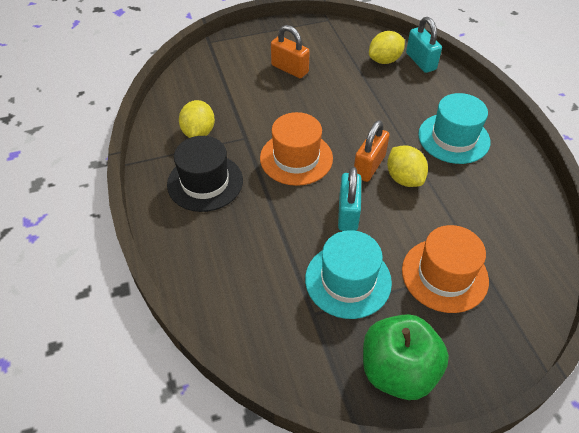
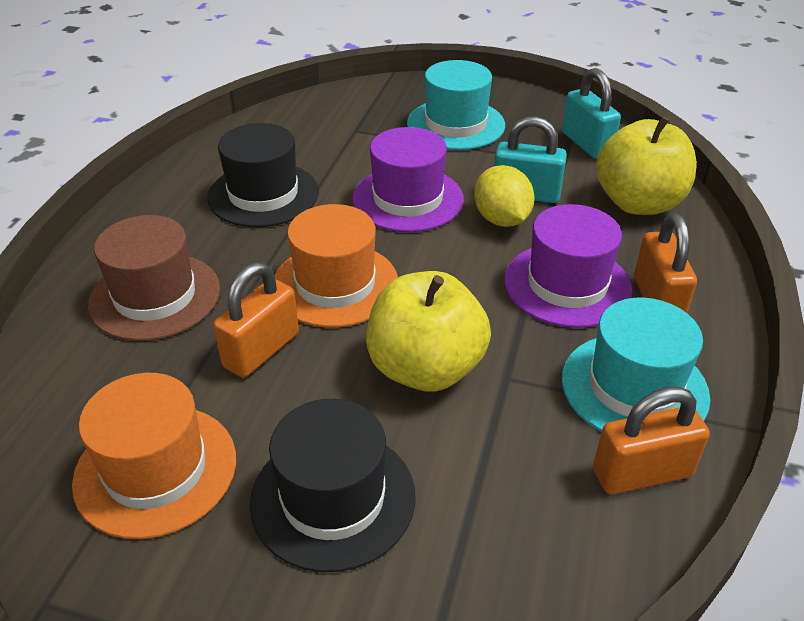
black hat: [167,136,243,212] = 1 -> [207,123,319,227] [250,399,416,572] = 2
brown hat: none = 0 -> [88,215,220,341] = 1
green apple: [363,314,449,400] = 1 -> none = 0
orange padlock: [271,25,310,78] [354,120,390,182] = 2 -> [213,262,299,378] [593,387,710,494] [634,213,697,313] = 3
purple hat: none = 0 -> [352,127,464,232] [504,204,633,328] = 2
yellow apple: none = 0 -> [366,271,491,392] [596,116,697,215] = 2
yellow lemon: [179,100,215,138] [369,31,405,64] [387,146,428,187] = 3 -> [474,165,535,227] = 1

